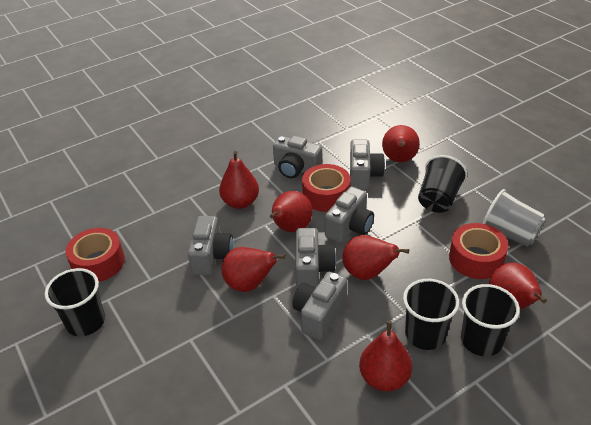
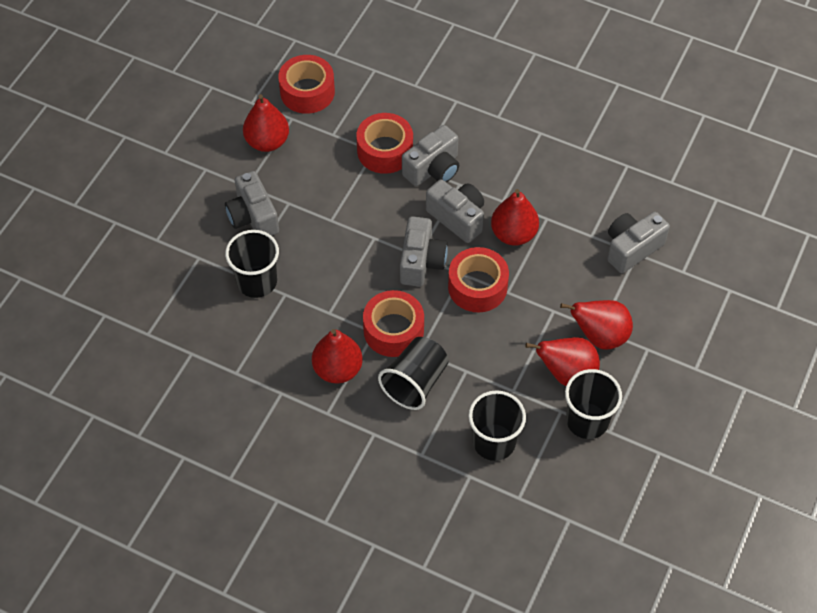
grey camera: [188,216,233,275] [273,136,323,178] [292,272,347,340] [295,228,336,288] [325,187,374,243] [350,139,385,190] = 6 -> [225,171,279,236] [400,216,448,287] [402,125,459,186] [426,179,484,243] [607,212,670,273] = 5
grey cup: [482,189,546,247] = 1 -> none = 0
red pear: [219,151,259,209] [222,247,286,292] [270,191,312,232] [342,235,409,280] [359,321,412,392] [382,125,420,162] [489,263,547,309] = 7 -> [243,94,289,152] [312,329,363,383] [491,189,539,246] [526,337,600,386] [560,300,633,349] = 5
red tape: [65,228,125,282] [302,164,351,212] [449,223,508,279] = 3 -> [278,55,335,114] [356,113,413,174] [363,290,424,357] [448,247,509,313] = 4

